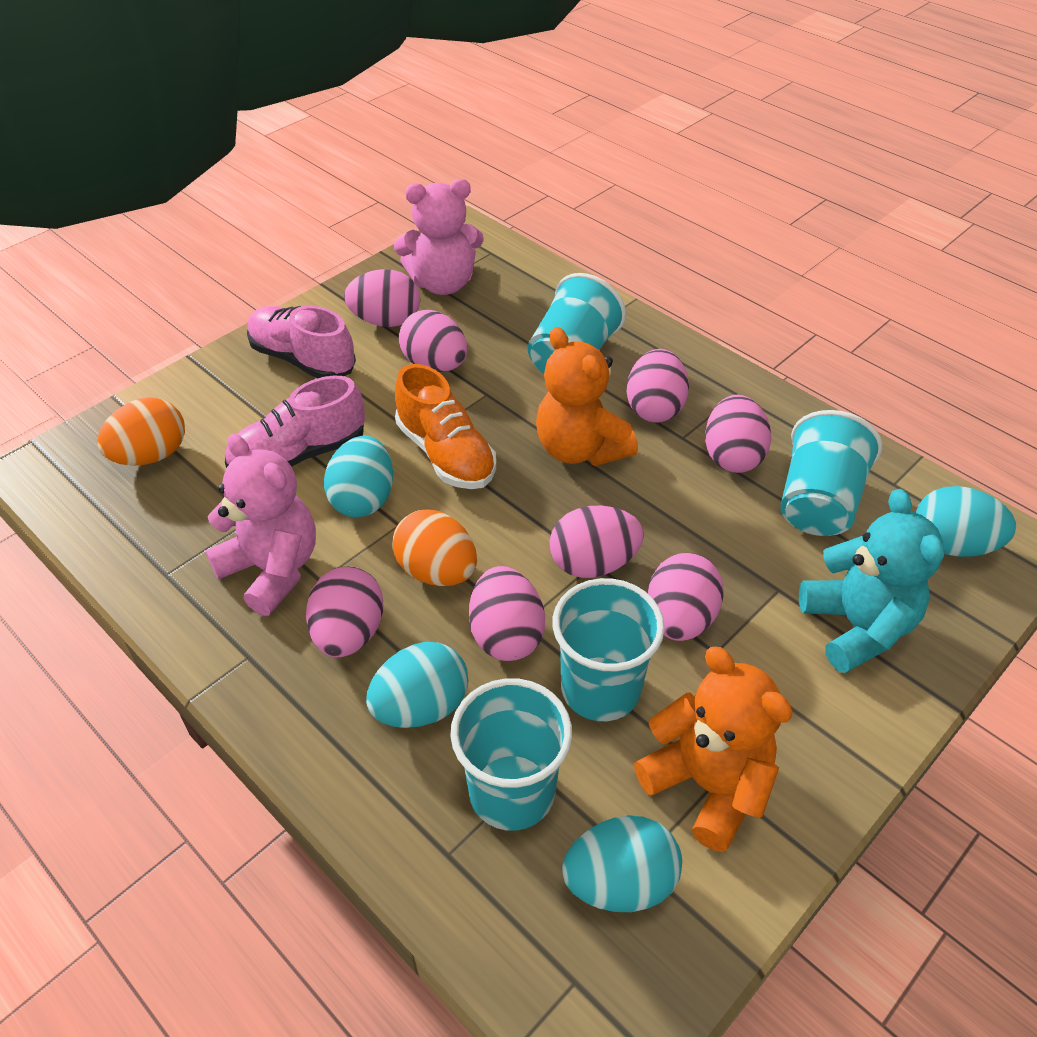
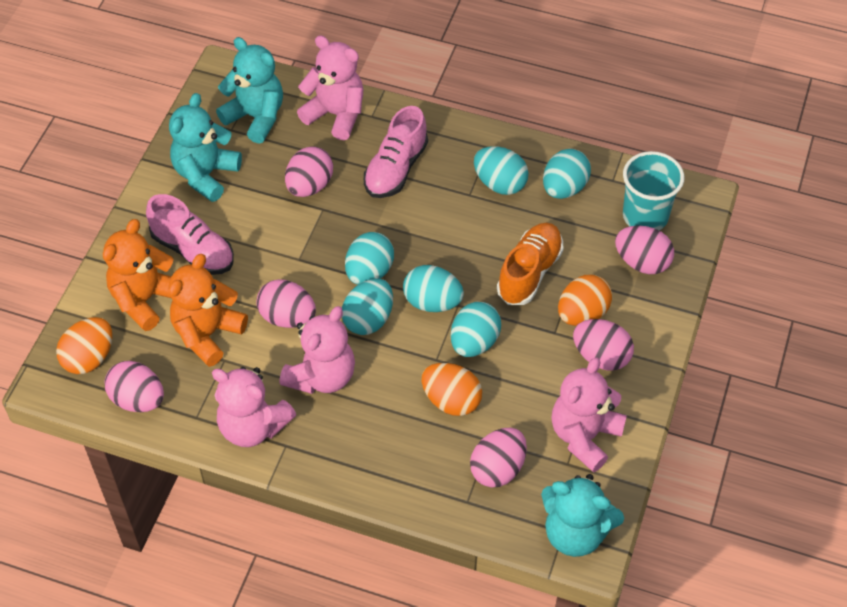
orange egg: [97,397,185,466] [392,510,477,586] = 2 -> [56,317,112,374] [422,363,482,416] [558,274,612,326] = 3
pink egg: [306,567,384,657] [344,269,420,327] [399,310,467,372] [469,566,545,661] [550,505,644,578] [626,349,689,422] [648,553,724,641] [705,395,771,473] = 8 -> [104,361,164,412] [256,279,316,328] [285,146,333,197] [470,427,527,487] [573,319,634,371] [615,225,674,274] = 6
pink teddy bear: [205,434,316,616] [394,179,484,295] = 2 -> [212,367,296,447] [279,306,355,394] [297,35,363,140] [552,357,627,472] = 4
turquoise cup: [450,678,572,831] [528,273,626,374] [552,578,665,721] [780,410,882,536] = 4 -> [623,151,684,230] = 1
turquoise egg: [324,436,393,518] [366,642,468,728] [562,815,682,912] [916,486,1016,557] = 4 -> [342,278,393,335] [345,232,394,285] [403,265,464,312] [451,302,501,357] [474,146,529,195] [543,149,591,199] = 6
turquoise teddy bear: [799,489,945,673] = 1 -> [169,93,242,202] [216,37,283,143] [541,474,624,557] = 3

